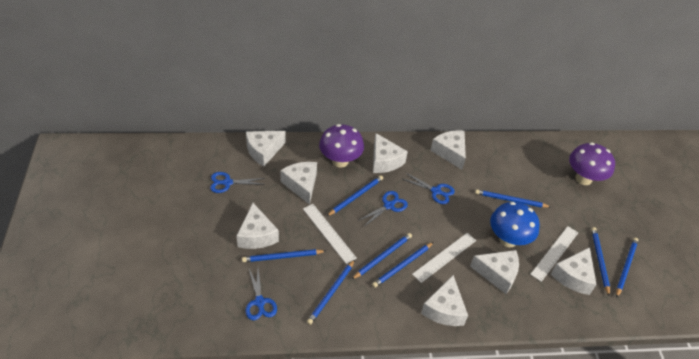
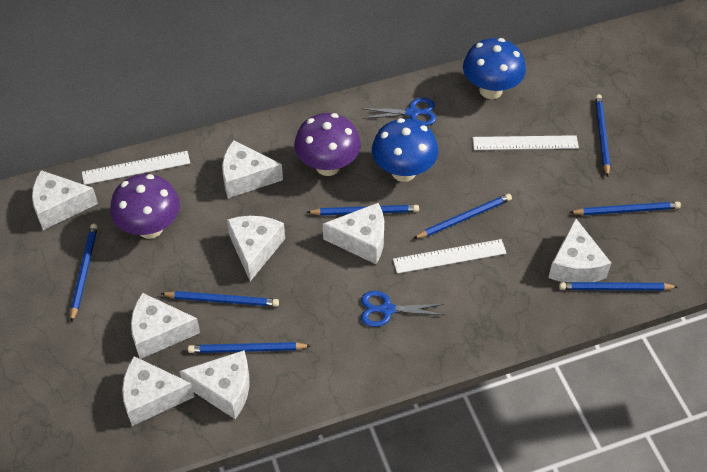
blue mushroom: [490,202,540,247] = 1 -> [372,118,438,182] [463,38,526,99] = 2
blue scissors: [210,172,265,193] [246,268,277,320] [358,191,408,226] [403,173,455,204] = 4 -> [361,291,444,327] [362,98,436,126] = 2

